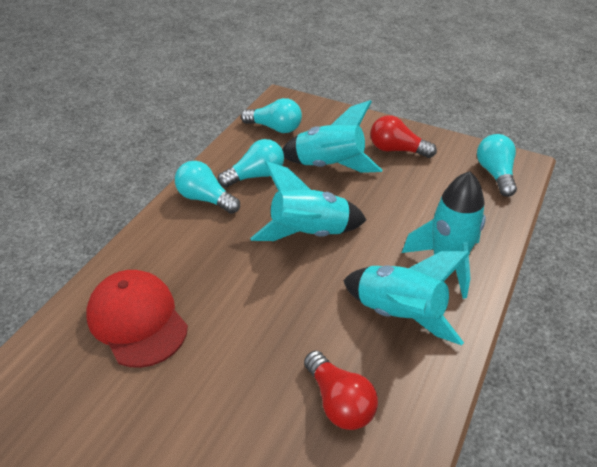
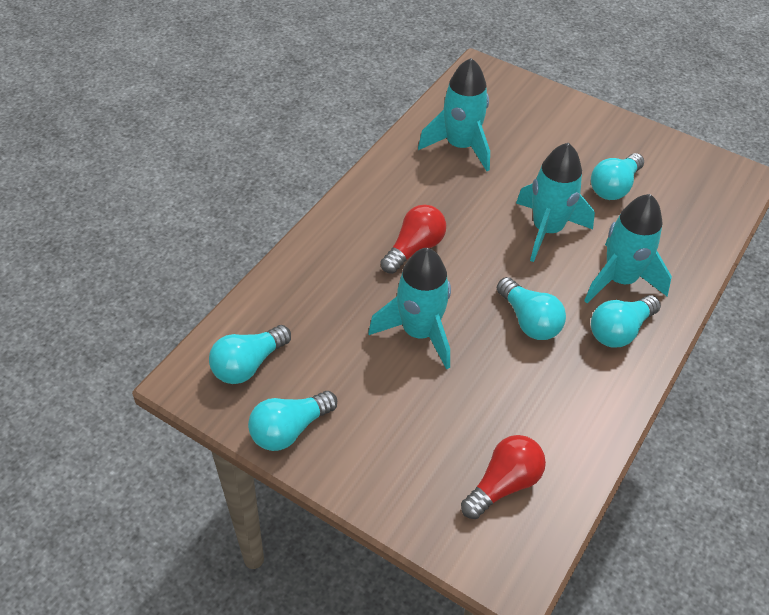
red cap: [86,270,188,368] = 1 -> none = 0
turquoise light bulb: [175,161,240,214] [218,139,284,188] [241,98,302,133] [477,134,517,197] = 4 -> [209,325,291,384] [248,391,337,451] [497,277,566,340] [591,153,644,200] [591,295,661,348] = 5

